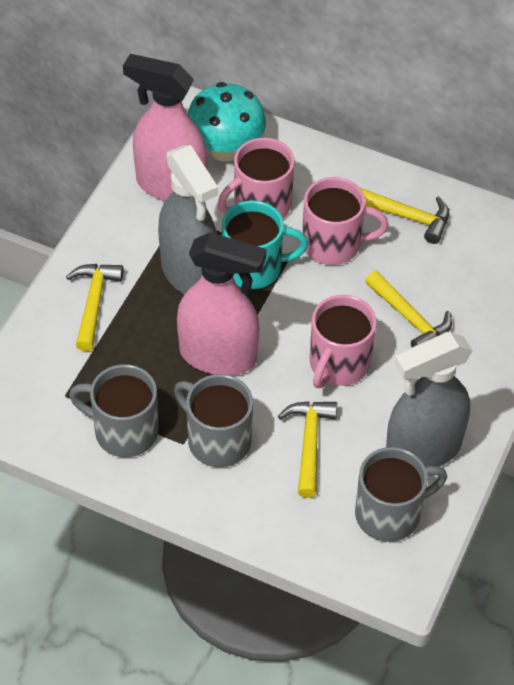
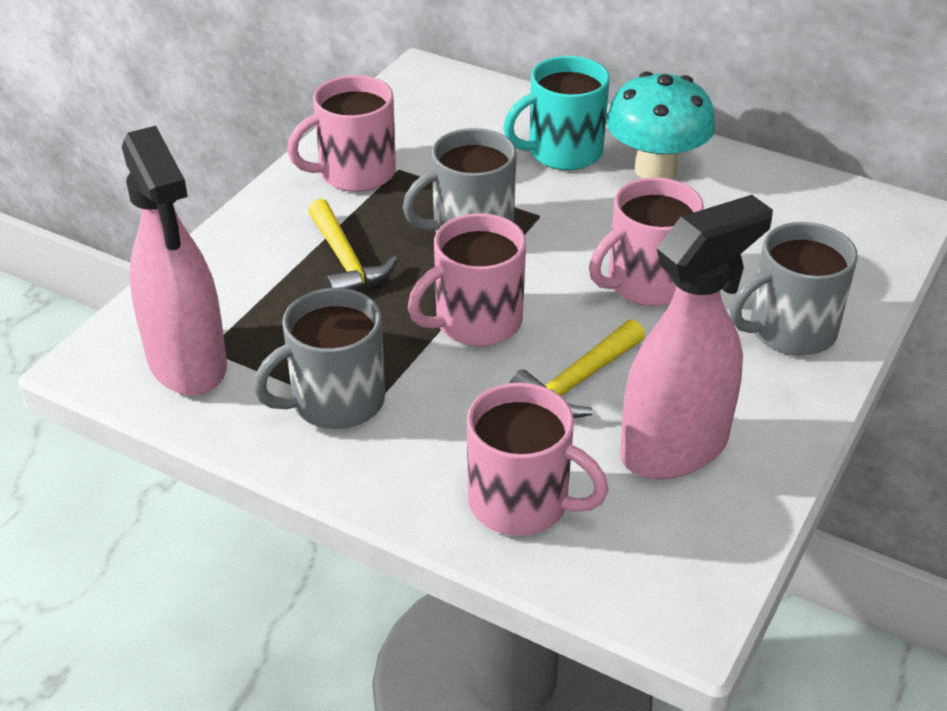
grey spray bottle: [158,145,218,294] [386,332,473,467] = 2 -> none = 0
pink mug: [218,138,295,218] [302,177,389,265] [310,295,377,388] = 3 -> [287,75,396,192] [408,213,526,346] [467,382,609,536] [589,177,704,306] = 4
yellow hammer: [66,264,123,351] [278,401,337,498] [360,188,449,244] [365,271,452,347] = 4 -> [308,199,398,290] [510,319,645,418] = 2

